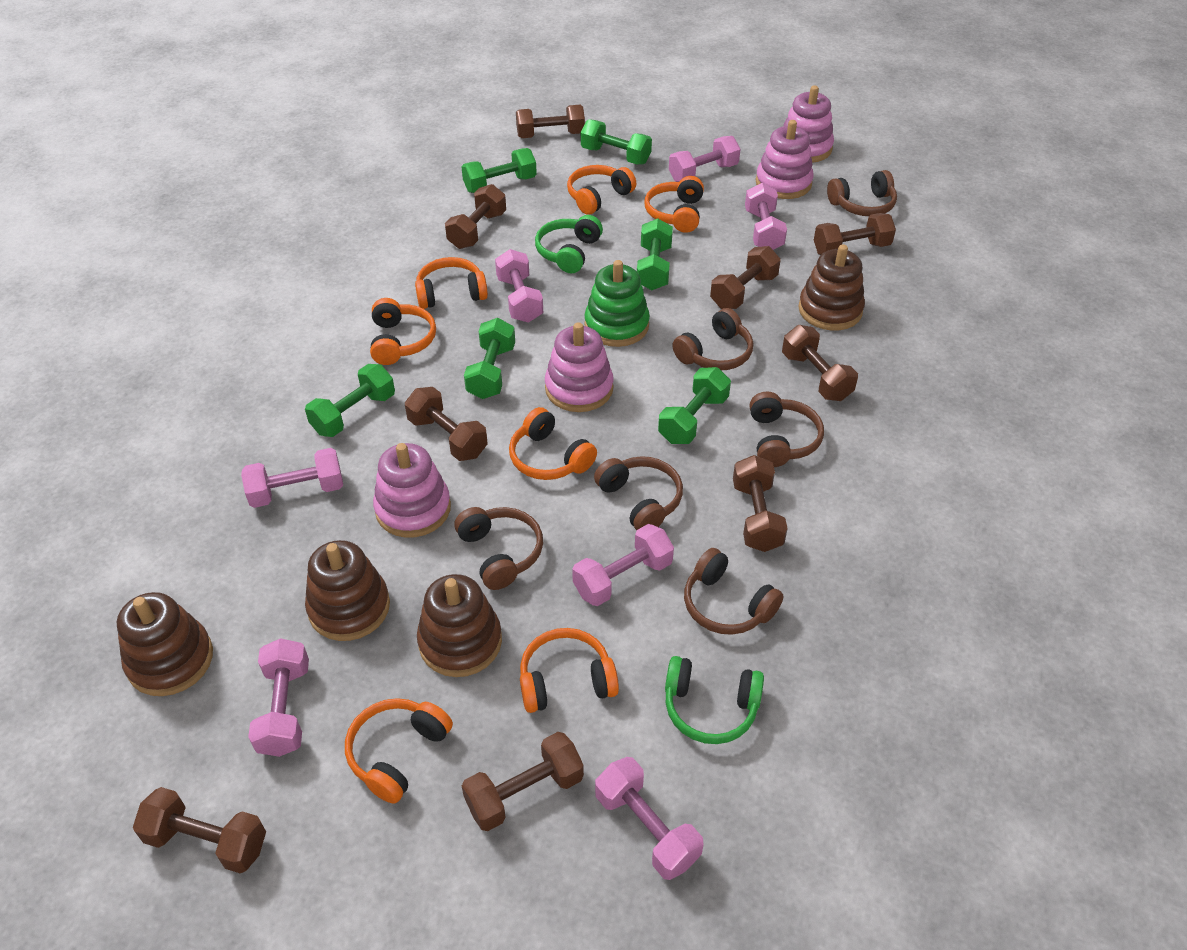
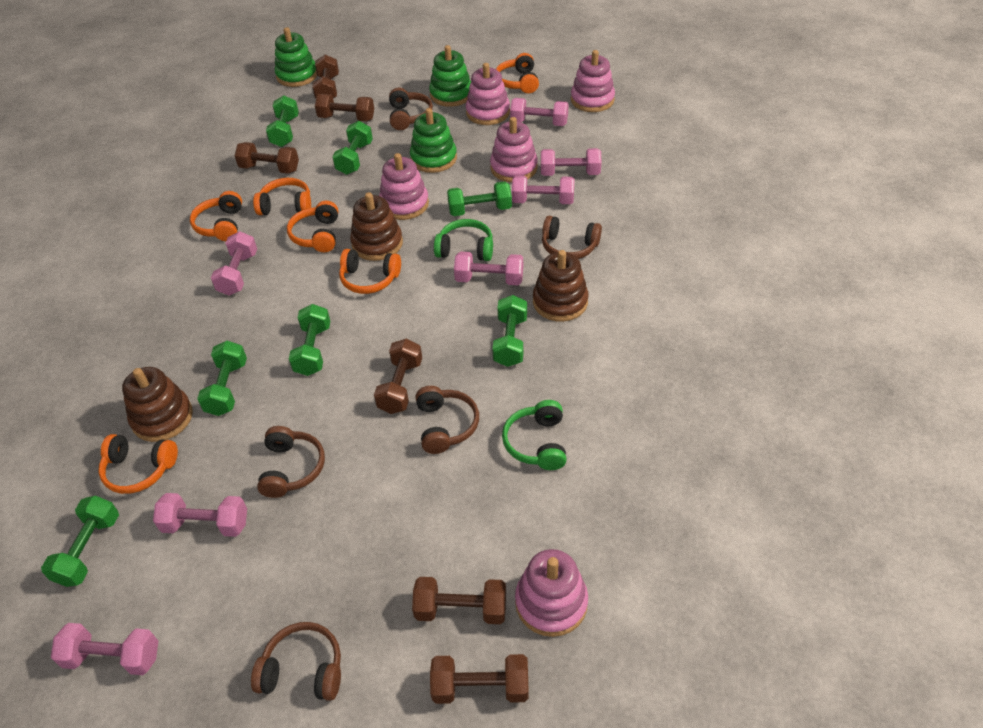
brown dumbbell: [133,787,266,874] [405,387,488,461] [445,184,506,249] [462,732,584,831] [516,105,585,138] [710,246,781,309] [733,455,788,552] [782,325,858,401] [814,213,896,255] = 9 -> [235,142,299,174] [312,55,339,99] [315,94,374,121] [374,339,422,414] [412,577,506,624] [430,654,529,704] = 6
brown headphones: [454,507,543,590] [594,456,683,530] [672,308,753,370] [684,548,783,635] [750,392,824,467] [827,170,897,216] = 6 -> [251,622,341,701] [257,426,325,498] [389,88,433,130] [416,386,479,454] [542,216,602,259] = 5
brown stacking toy: [117,592,213,696] [305,540,390,641] [417,574,502,677] [798,244,865,331] = 4 -> [122,367,193,442] [350,192,403,261] [533,250,588,322] = 3
green dumbbell: [305,364,395,437] [462,148,537,193] [464,318,515,399] [581,119,652,165] [637,218,673,290] [658,367,731,444] = 6 -> [41,496,119,587] [197,341,247,416] [266,95,299,147] [289,304,330,376] [332,121,373,175] [447,181,512,216] [492,295,527,367] = 7
green stacking toy: [585,260,650,347] = 1 -> [275,27,317,87] [410,108,457,173] [429,45,471,107] = 3
orange headphones: [345,698,453,804] [370,298,436,365] [415,257,488,309] [509,407,597,480] [520,628,619,713] [567,165,636,215] [645,176,704,233] = 7 -> [98,434,178,494] [190,191,242,241] [253,178,311,215] [287,201,338,252] [339,249,401,294] [496,53,539,93] = 6
pink stacking toy: [373,443,451,538] [545,322,613,412] [756,120,814,199] [784,85,834,163] = 4 -> [379,153,429,220] [466,63,510,125] [490,117,538,182] [515,549,588,637] [571,50,615,112] = 5

